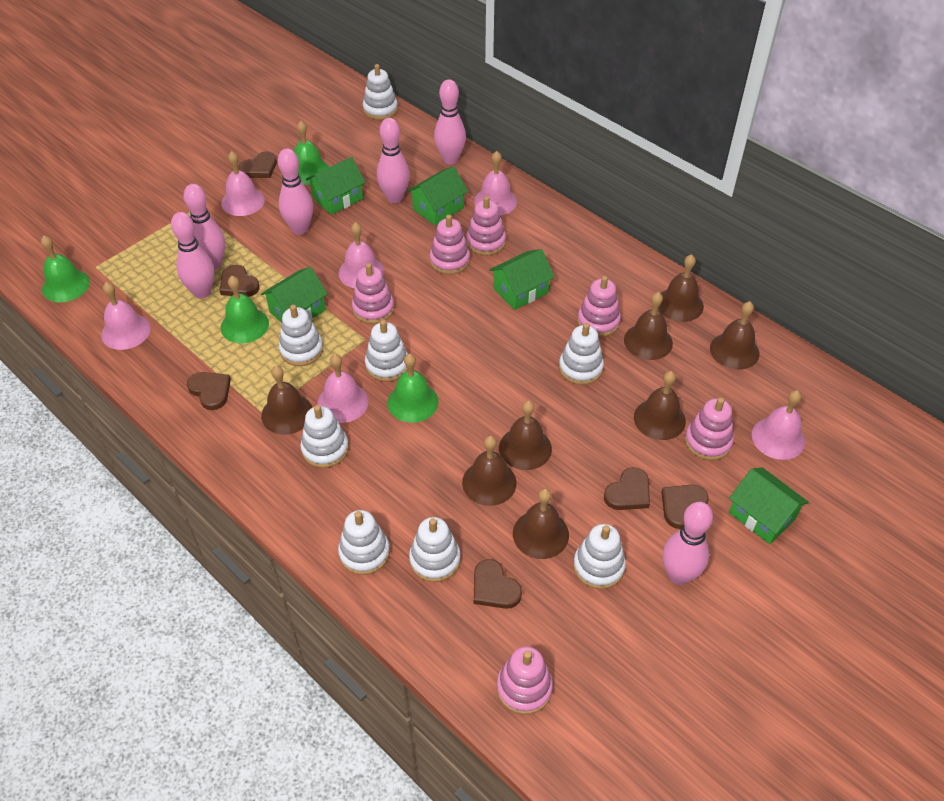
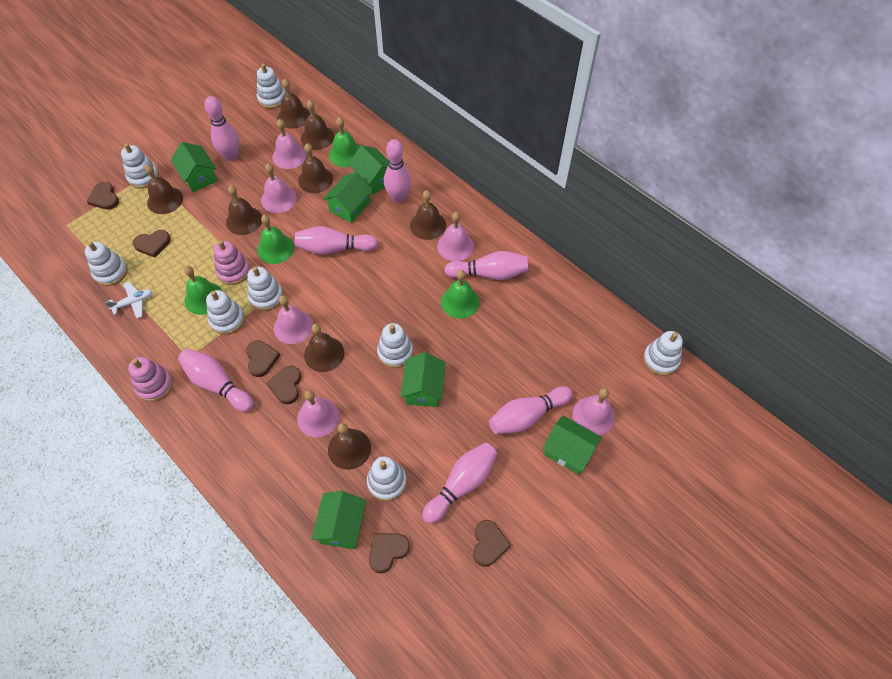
green house: [261,267,328,323] [306,157,366,215] [407,166,468,226] [489,249,555,310] [729,467,809,544] = 5 -> [171,142,217,192] [312,491,366,549] [323,172,373,223] [349,145,389,195] [401,352,446,407] [543,415,602,475] = 6
pink bowling pin: [171,212,214,299] [184,184,225,270] [278,148,313,235] [377,118,410,203] [434,80,466,164] [663,502,713,585] = 6 -> [178,348,253,412] [204,96,239,161] [295,226,378,255] [384,139,411,203] [422,442,498,524] [444,251,528,280] [489,386,573,434] = 7
pink stacking toy: [352,263,394,324] [430,215,470,275] [466,196,506,256] [497,646,553,715] [578,276,621,337] [685,397,734,461] = 6 -> [128,357,173,402] [214,240,250,285] = 2
white plane: none = 0 -> [105,282,152,319] = 1

